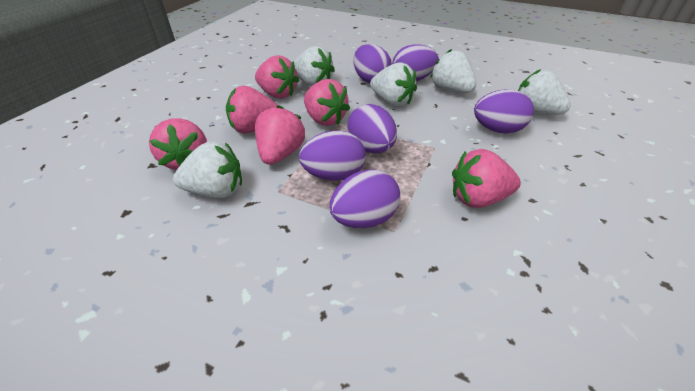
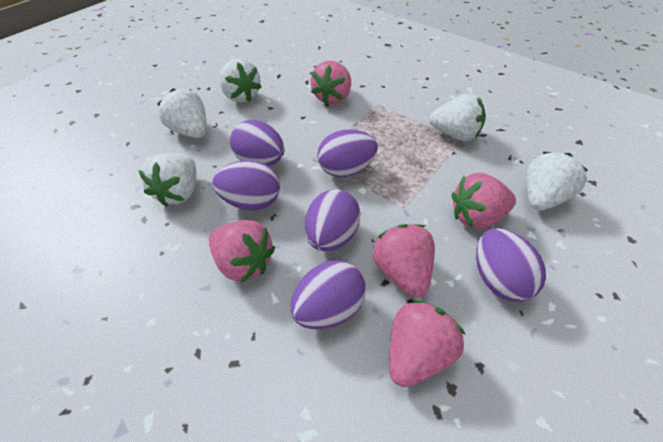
pink strawberry: [149,118,207,170] [226,86,278,134] [255,55,299,99] [255,105,305,165] [304,79,350,126] [452,149,521,208] = 6 -> [209,220,275,283] [310,61,351,105] [373,224,435,298] [389,299,466,387] [451,173,516,229] = 5

